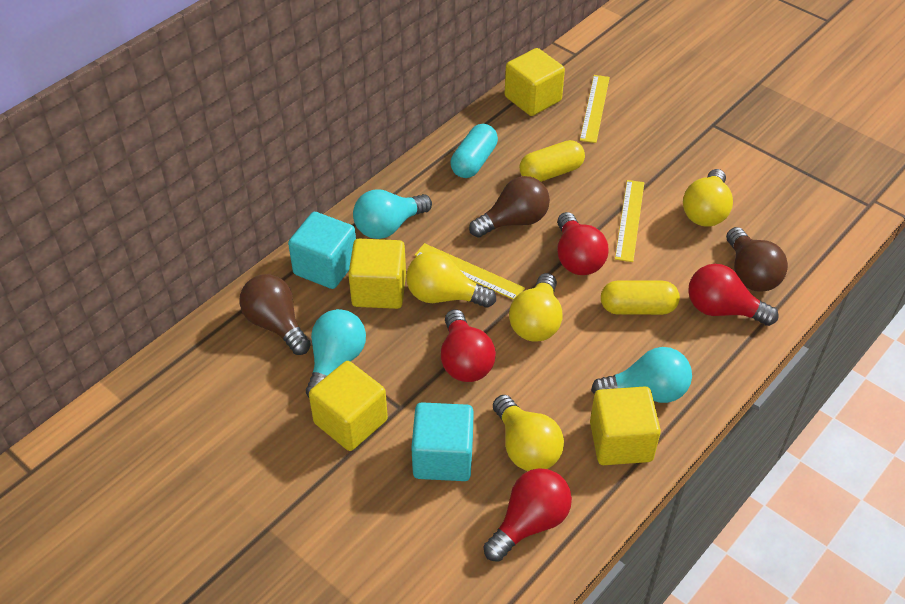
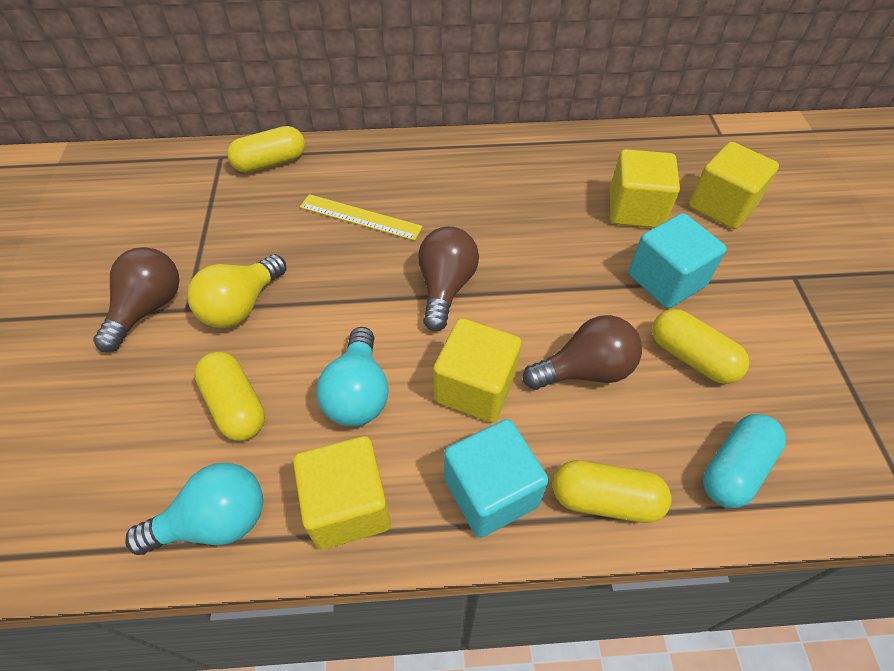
red light bulb: [441,309,496,382] [483,468,572,562] [557,212,609,275] [688,264,779,326] = 4 -> none = 0
turquoise light bulb: [306,309,366,398] [353,189,432,239] [591,347,692,403] = 3 -> [125,463,263,555] [316,327,389,426] = 2
yellow capsule: [520,140,585,182] [601,280,680,315] = 2 -> [194,352,265,441] [227,126,305,173] [553,461,672,523] [652,309,749,384] = 4
yellow light bulb: [406,251,496,308] [493,395,564,471] [509,273,563,342] [683,169,733,227] = 4 -> [187,254,286,328] = 1
yellow ruler: [415,243,525,300] [580,75,610,143] [615,180,644,262] = 3 -> [300,194,423,241] = 1

